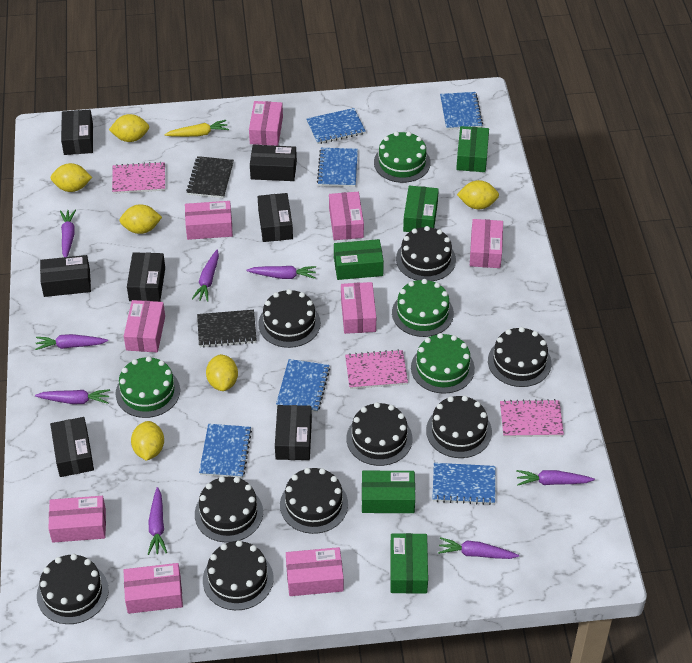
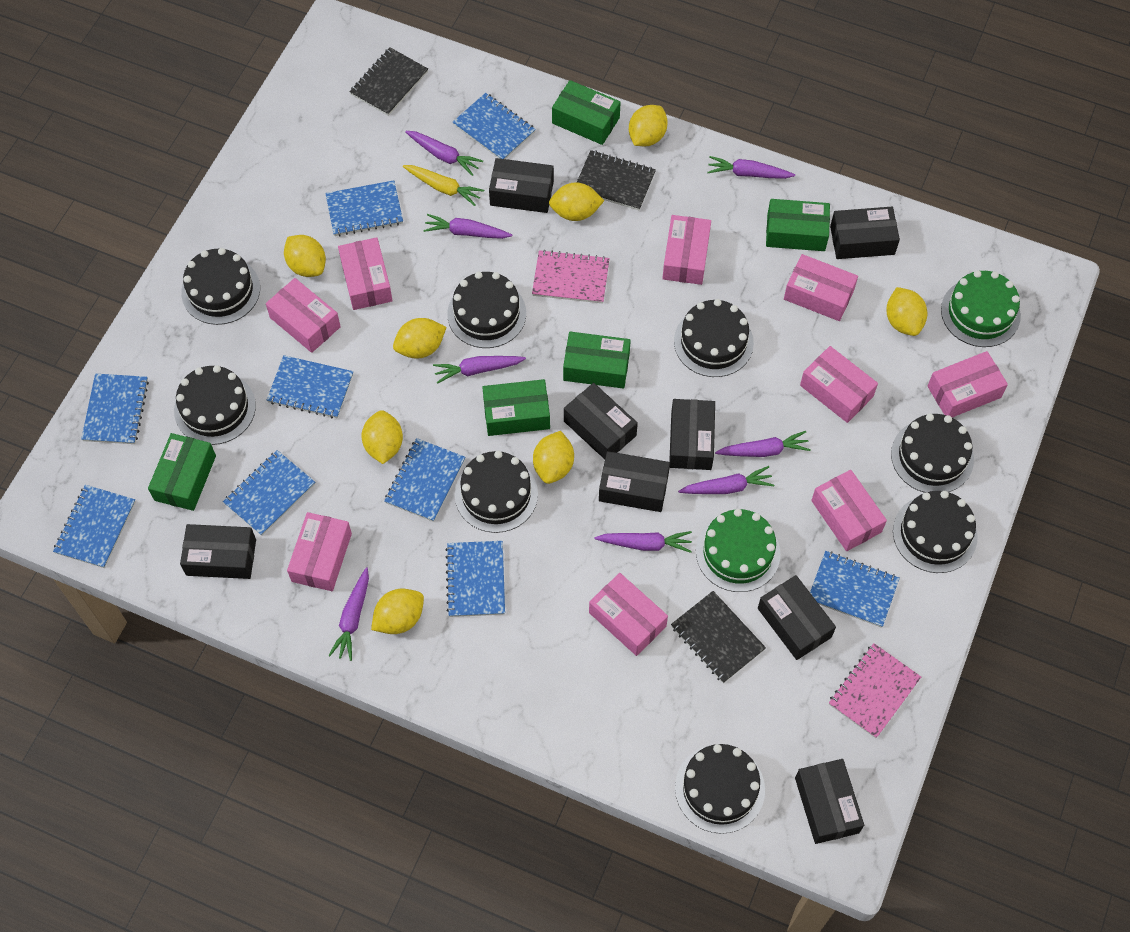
black box: [40,255,91,297] [50,417,94,477] [61,110,93,155] [127,252,165,302] [250,145,297,181] [258,193,293,242] [275,405,312,460] = 7 -> [180,524,256,579] [489,158,554,213] [564,383,638,459] [599,451,670,512] [669,399,715,470] [758,575,836,660] [795,759,864,844] [830,207,900,259] = 8
black cake: [37,554,109,624] [195,476,263,543] [203,540,274,610] [258,289,321,348] [280,468,348,534] [347,402,413,466] [396,226,456,281] [426,395,492,458] [488,327,551,387] = 9 -> [174,365,256,445] [181,248,260,325] [447,272,526,348] [455,451,538,533] [674,299,754,377] [675,744,765,834] [891,414,974,493] [893,491,978,573] = 8
black notebook: [186,156,234,198] [197,310,257,347] = 2 -> [349,47,428,116] [576,150,656,210] [671,591,766,683] = 3
blue notebook: [199,424,252,478] [276,359,330,412] [306,108,366,144] [317,148,358,187] [432,463,495,505] [440,92,483,130] = 6 -> [53,485,136,568] [81,374,149,444] [223,450,315,536] [267,355,353,418] [325,180,403,236] [384,438,465,522] [445,541,505,617] [453,93,536,159] [810,551,900,628] = 9
green cake: [115,356,180,418] [374,131,431,183] [392,279,454,337] [411,333,475,394] = 4 -> [696,509,781,592] [941,270,1021,347] = 2
pink notebook: [112,162,165,194] [345,350,408,389] [500,399,564,437] = 3 -> [532,250,610,304] [829,643,921,738] = 2
yellow lemon: [51,163,92,192] [109,114,149,142] [119,204,162,234] [131,421,164,461] [206,354,238,391] [457,180,499,209] = 6 -> [284,235,326,277] [361,410,403,464] [371,589,424,634] [393,318,447,359] [533,431,574,484] [549,182,604,221] [629,105,668,146] [886,287,927,336] = 8

